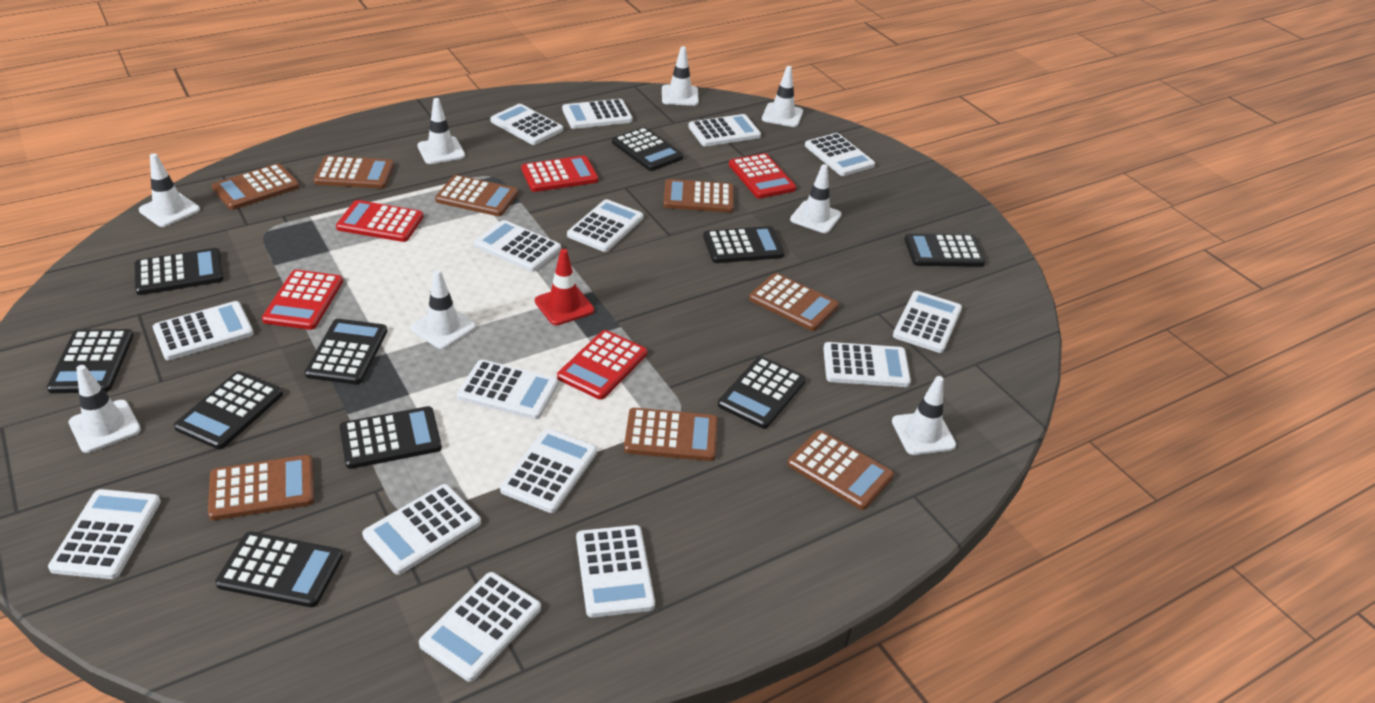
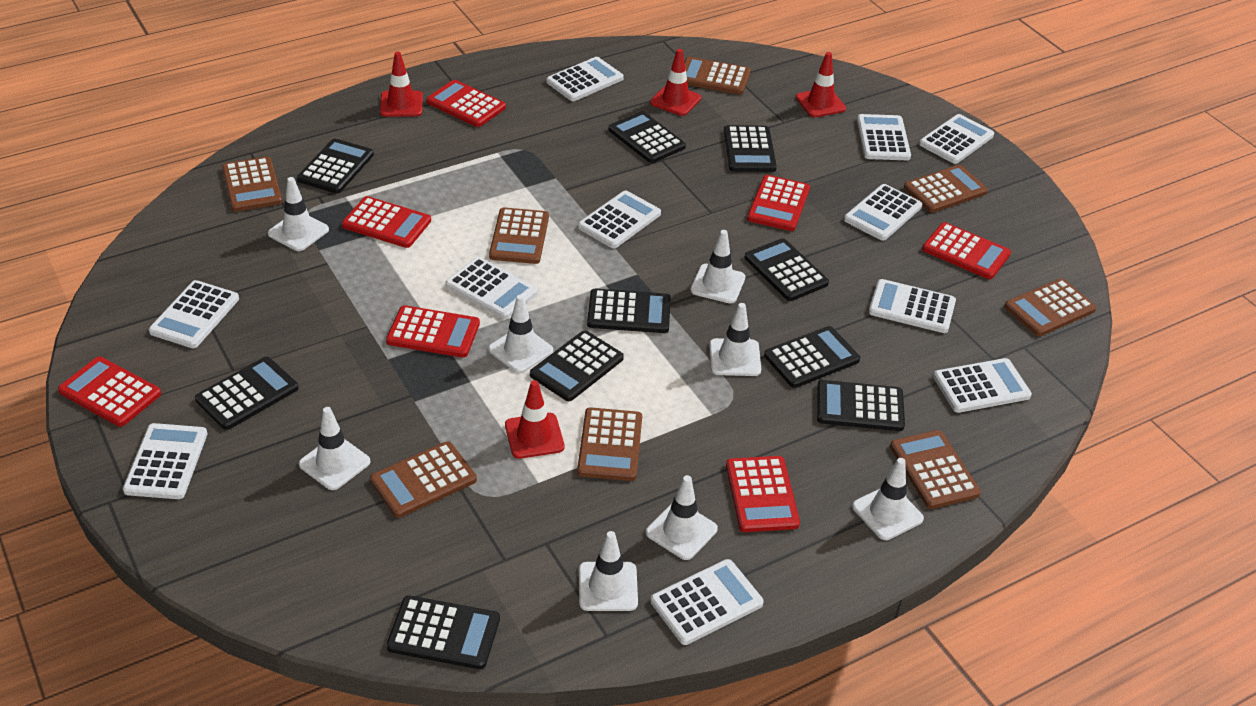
red calculator: [262,270,343,330] [336,200,424,242] [521,156,598,192] [557,330,647,400] [729,153,796,198] = 5 -> [58,357,161,427] [342,196,431,248] [386,305,480,358] [426,80,506,127] [726,456,800,532] [747,175,810,231] [922,222,1011,279] = 7
red traffic cone: [535,249,594,325] = 1 -> [380,52,423,117] [505,380,565,459] [650,49,701,116] [796,52,846,117] = 4
white calculator: [48,489,161,579] [153,301,254,360] [362,484,481,575] [419,572,541,682] [457,360,558,420] [474,220,561,272] [490,104,563,145] [500,428,597,513] [562,99,633,129] [567,199,643,252] [576,525,655,618] [688,114,761,146] [805,133,875,176] [823,342,911,387] [893,291,962,353] = 15 -> [123,423,207,499] [149,280,239,348] [446,257,537,319] [546,57,624,101] [578,190,661,248] [650,559,764,645] [844,184,922,241] [857,114,911,160] [869,279,956,333] [919,114,994,164] [933,358,1032,413] = 11

